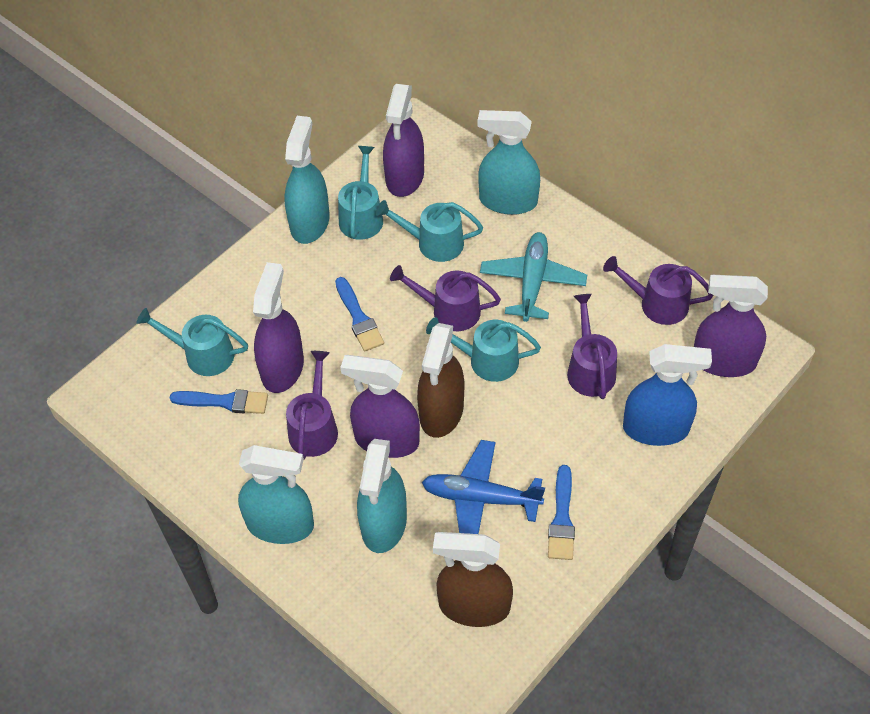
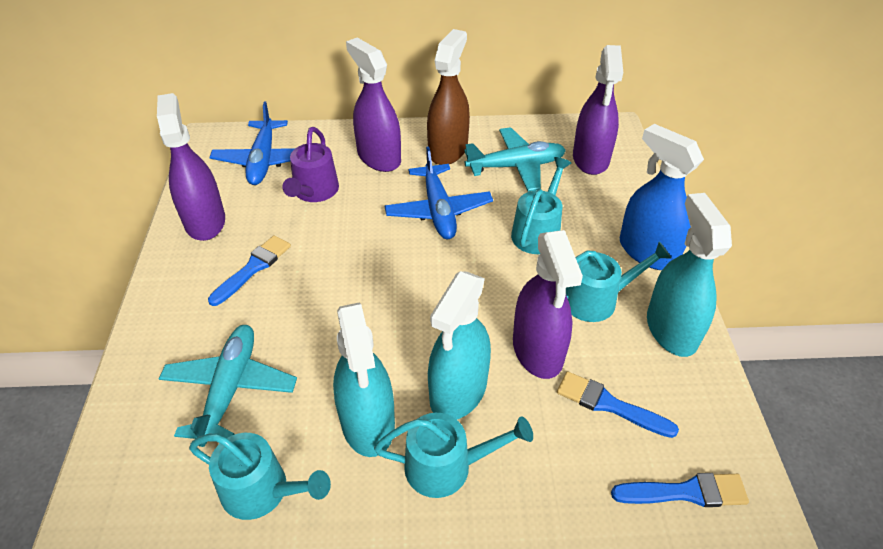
blue plane: [422,440,545,534] = 1 -> [209,102,295,185] [384,147,493,239] = 2
brown spray bottle: [417,323,464,438] [433,532,513,627] = 2 -> [427,29,470,165] = 1
purple watering can: [286,351,338,459] [390,265,501,331] [567,294,617,399] [603,256,714,325] = 4 -> [282,127,339,202] = 1
turquoise plane: [480,232,587,322] = 1 -> [159,325,297,447] [464,127,566,191] = 2
turquoise spray bottle: [238,445,314,544] [285,116,329,244] [357,439,407,553] [478,110,540,215] = 4 -> [333,302,395,457] [428,271,491,420] [647,193,732,357] = 3

